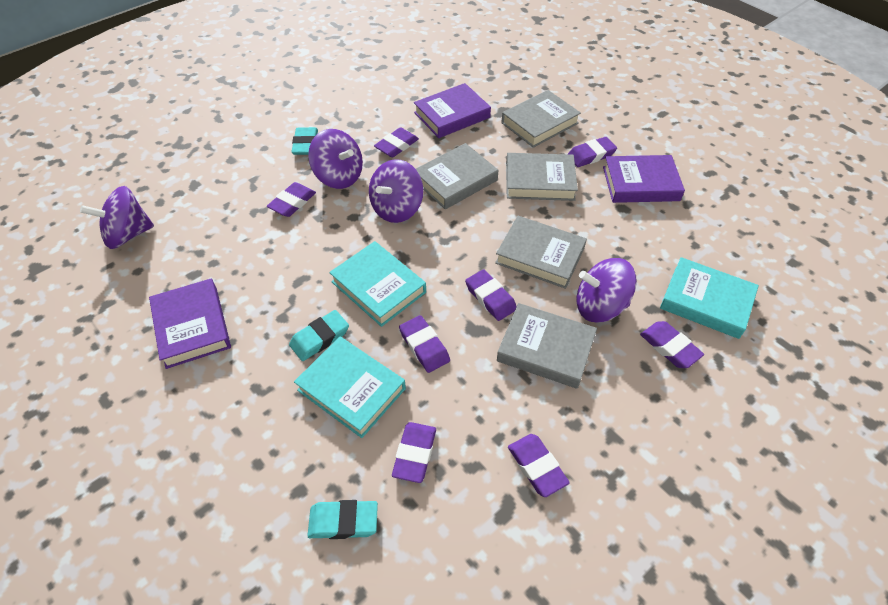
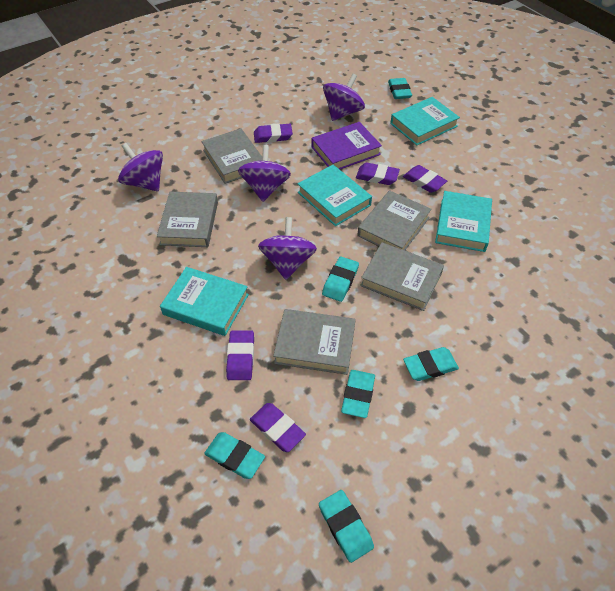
purple book: [149,279,231,369] [414,83,491,138] [603,155,685,203] = 3 -> [312,122,382,169] = 1
purple eraser: [267,182,316,217] [374,127,419,157] [392,422,436,483] [399,315,450,373] [465,269,517,321] [508,434,570,497] [568,137,617,167] [640,321,704,368] = 8 -> [226,330,254,380] [250,403,306,452] [254,123,293,143] [356,163,400,185] [403,165,447,193] = 5
turquoise book: [294,337,406,438] [329,241,426,327] [660,257,759,339] = 3 -> [160,267,249,336] [298,165,372,226] [390,97,460,145] [435,191,492,252] = 4
turquoise eraser: [289,310,349,361] [291,127,318,155] [307,500,378,539] = 3 -> [204,432,265,479] [319,490,374,563] [322,256,359,302] [341,370,375,418] [388,78,412,99] [403,347,459,381] = 6

